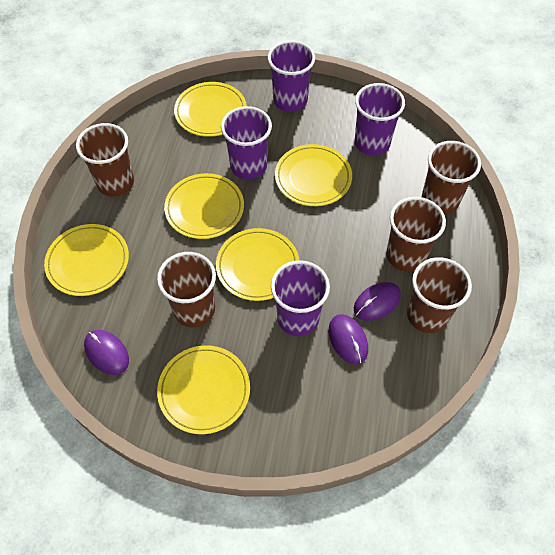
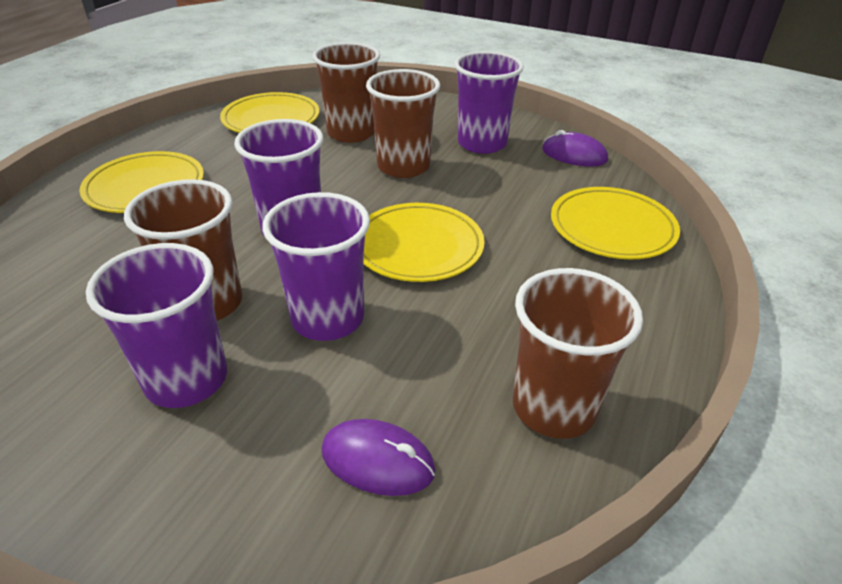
brown cup: [76,123,134,197] [157,252,216,327] [386,197,446,272] [407,257,472,333] [422,141,481,214] = 5 -> [124,179,242,321] [312,42,380,143] [366,69,440,178] [513,268,643,439] = 4
purple mouse: [84,330,129,375] [329,314,368,365] [354,282,401,321] = 3 -> [321,419,436,496] [542,130,608,167] = 2
yellow plate: [44,224,129,296] [157,345,250,434] [164,173,244,239] [174,82,247,137] [216,228,299,301] [275,144,352,206] = 6 -> [79,151,204,213] [220,92,319,133] [363,203,485,282] [551,187,680,259] = 4

